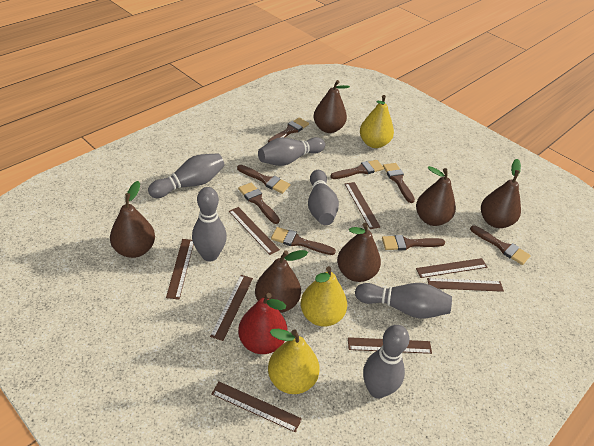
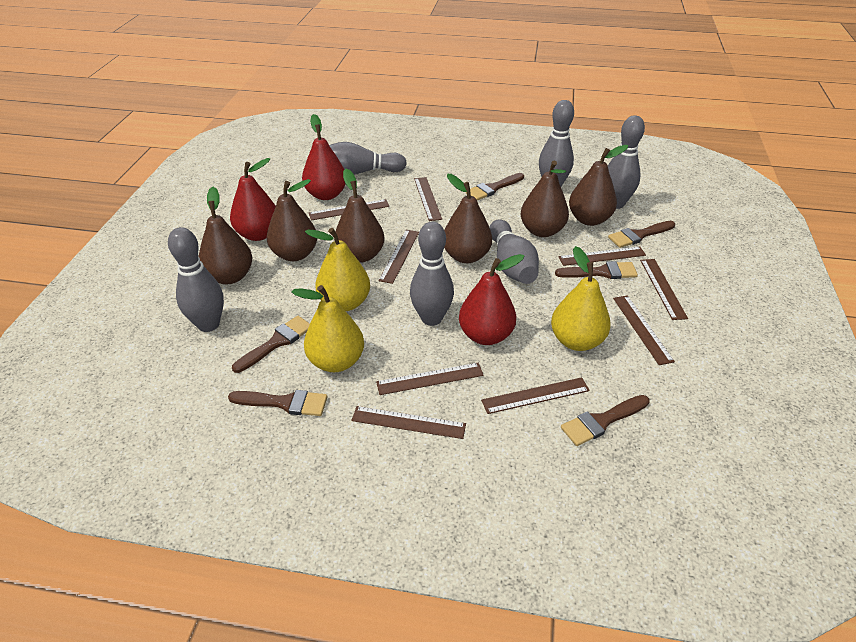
brown brush: [237,165,290,194] [238,183,280,224] [268,118,309,143] [271,227,336,255] [330,160,384,179] [382,235,445,250] [383,163,415,203] [470,225,531,265] = 8 -> [228,390,327,416] [232,316,310,373] [466,173,524,201] [555,261,638,279] [561,395,650,446] [608,221,675,248] = 6
brown ruler: [166,239,194,299] [210,275,253,341] [211,382,302,433] [229,207,280,255] [345,182,380,229] [348,337,432,354] [416,258,487,278] [427,278,504,292] = 8 -> [309,199,389,220] [351,406,466,439] [376,363,484,395] [378,230,419,284] [414,177,442,221] [481,377,590,414] [558,246,646,266] [613,295,675,365] [640,259,688,320] = 9
red pear: [238,293,287,354] = 1 -> [230,158,276,241] [302,114,346,200] [459,254,524,345] = 3

